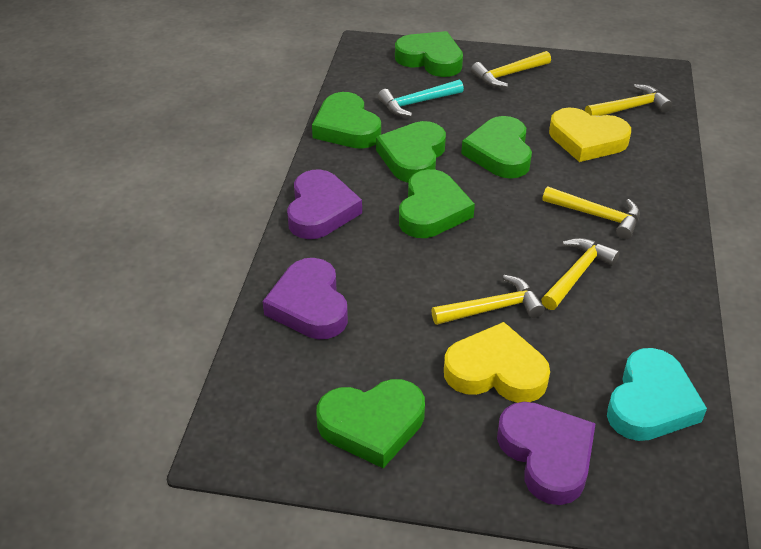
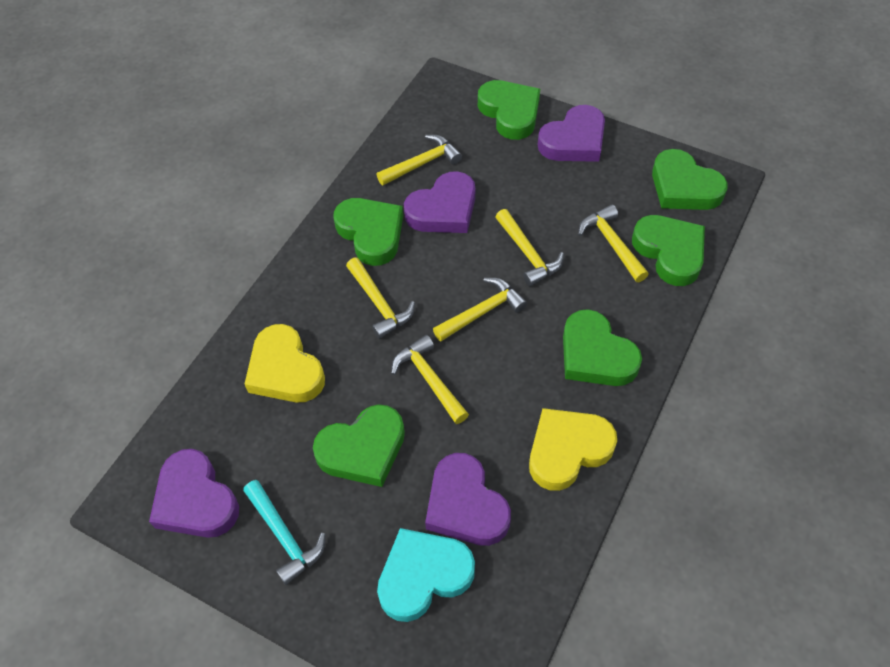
purple heart: [263,258,348,339] [287,169,362,239] [497,402,596,505] = 3 -> [149,449,239,538] [404,171,475,233] [425,453,511,546] [538,105,605,162] = 4
yellow hammer: [432,275,545,325] [471,51,551,88] [541,238,620,310] [542,186,640,239] [585,84,672,116] = 5 -> [346,258,415,339] [377,135,462,185] [391,335,469,424] [433,278,527,341] [496,209,564,286] [578,205,649,282] = 6

